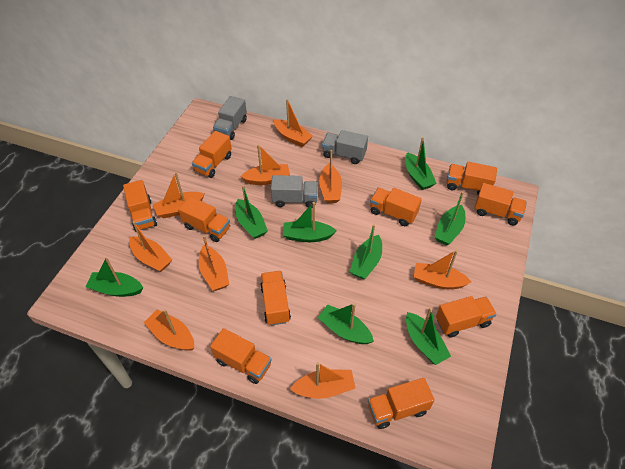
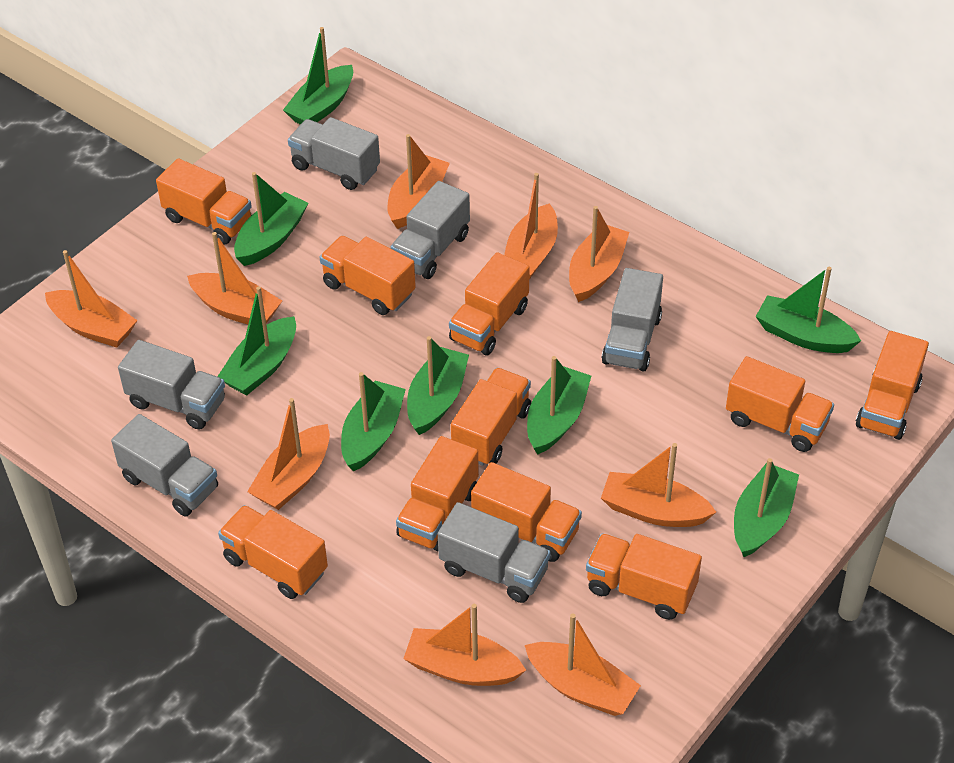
grey truck: [213,96,247,140] [271,175,318,208] [322,130,368,164] = 3 -> [111,414,218,517] [118,340,225,430] [288,117,380,190] [391,181,470,279] [438,502,550,603] [602,268,663,371] = 6

